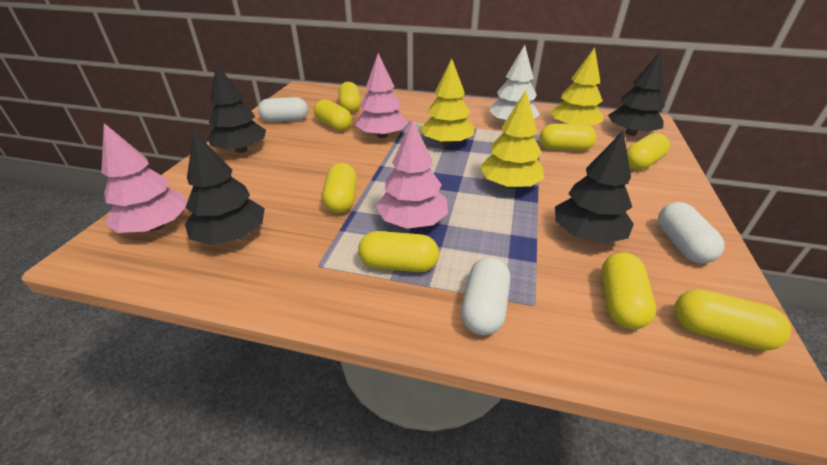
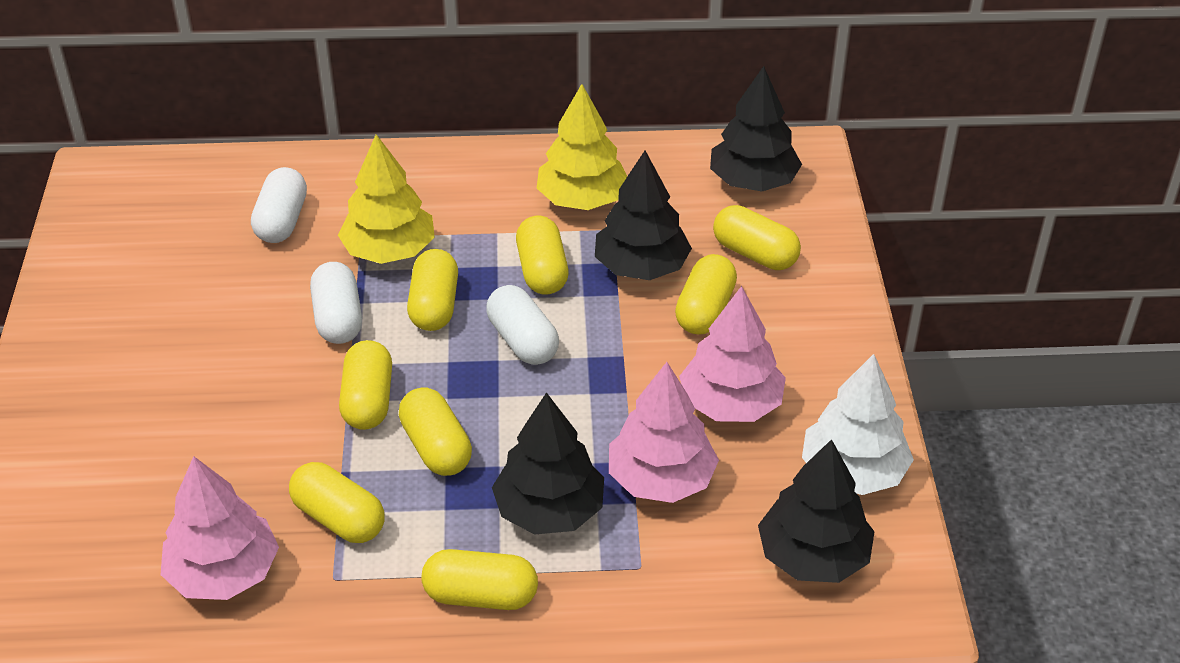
yellow tree: [421,59,474,146] [479,91,544,189] [550,47,603,126] = 3 -> [338,134,435,264] [537,84,627,210] = 2

